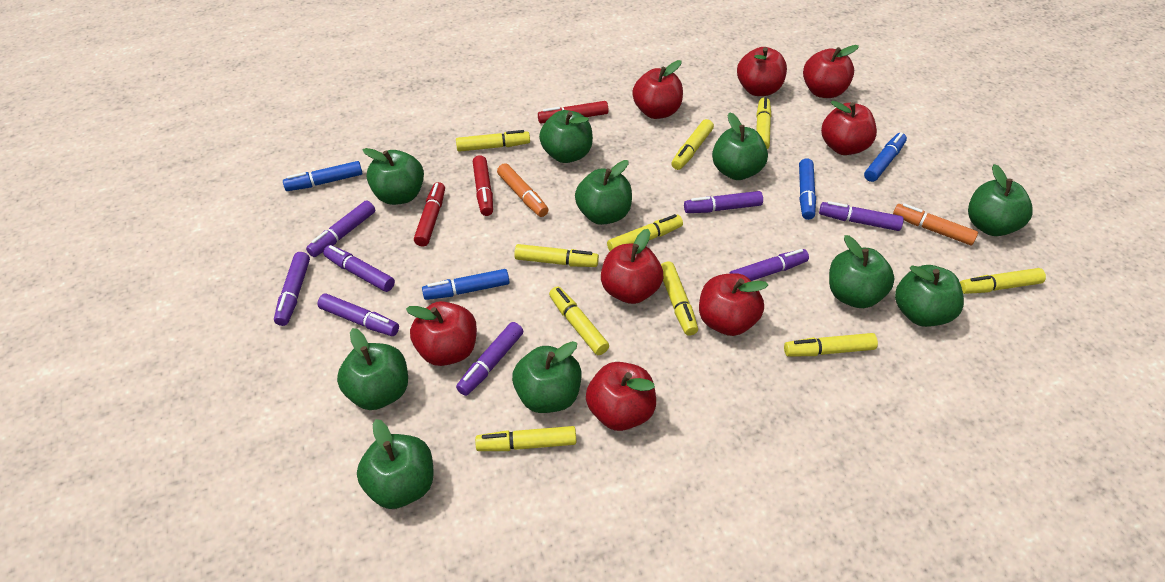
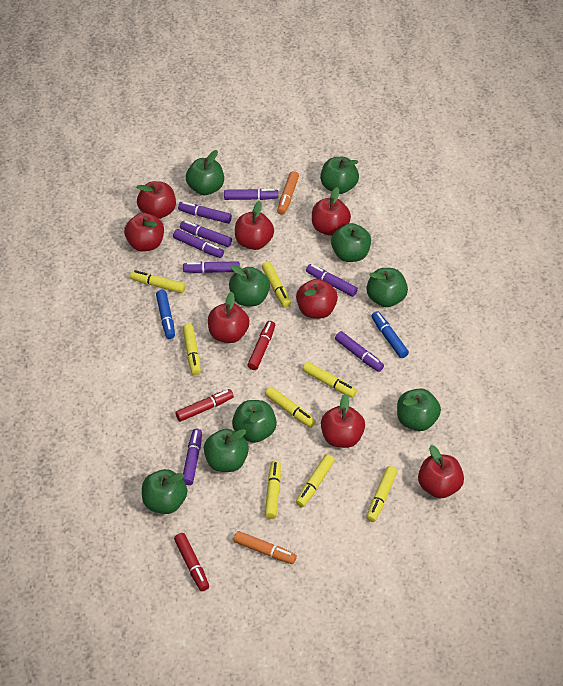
blue marker: [283,161,363,191] [422,269,509,300] [799,158,816,220] [864,132,907,182] = 4 -> [156,290,175,339] [371,311,409,358] = 2
green apple: [337,328,408,410] [357,419,434,509] [362,148,424,205] [512,341,581,413] [539,110,593,163] [575,160,632,225] [712,112,768,180] [829,235,895,308] [895,265,964,327] [968,164,1033,236] = 10 -> [142,469,187,514] [186,150,224,195] [204,429,249,472] [229,265,270,306] [232,400,277,443] [320,157,359,194] [331,223,371,262] [366,268,408,307] [397,388,441,431] = 9
yellow marker: [456,130,530,152] [475,426,576,451] [514,244,599,267] [549,287,609,355] [607,214,683,251] [661,262,698,336] [671,119,714,170] [756,97,771,149] [784,333,878,357] [960,268,1046,294] = 10 -> [130,270,186,293] [182,324,201,375] [262,262,291,308] [265,387,316,428] [265,460,281,519] [296,454,335,507] [302,362,357,398] [366,466,397,522] = 8

